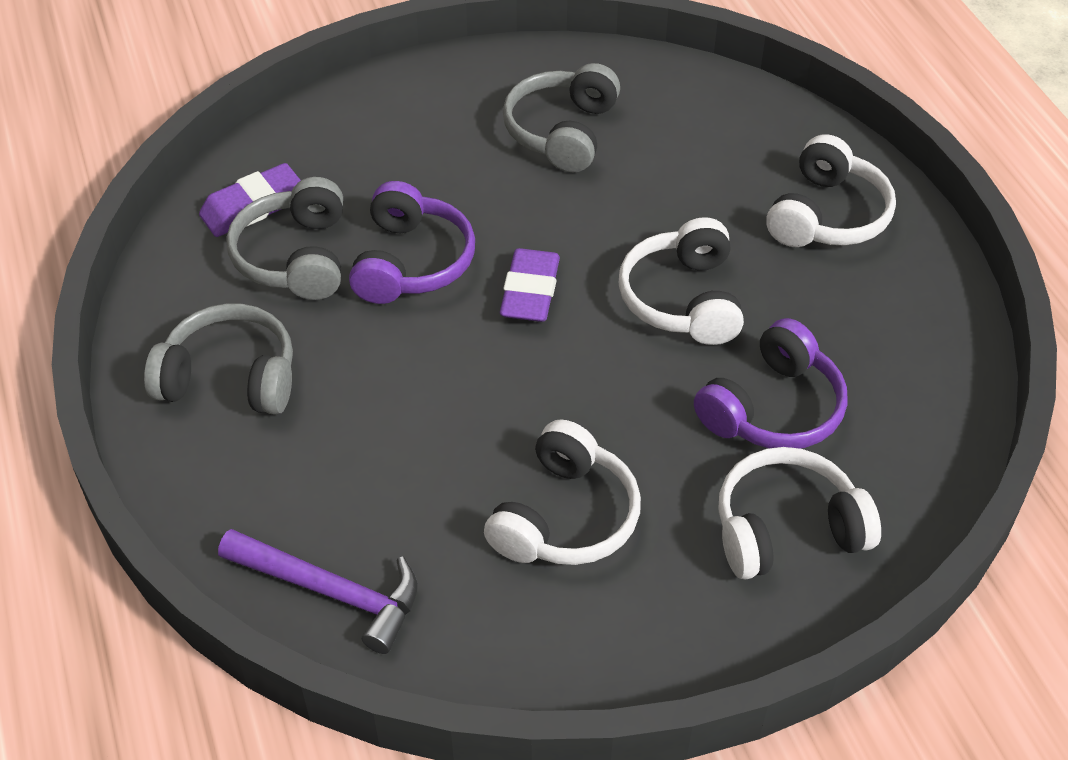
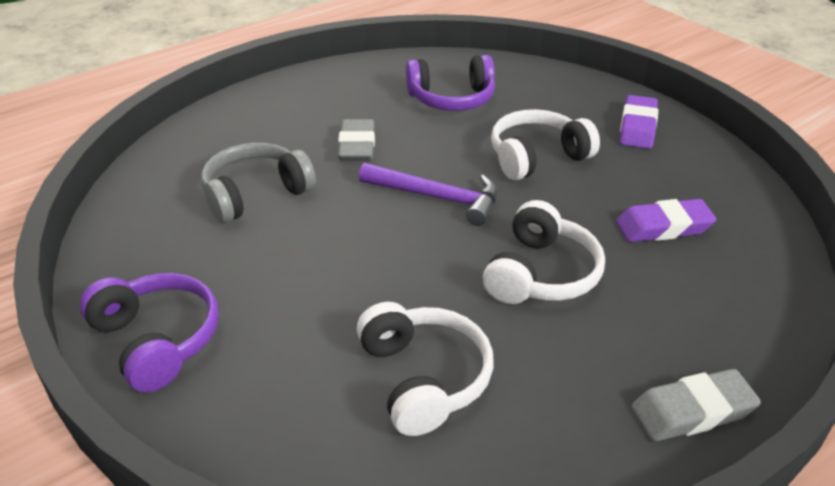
grey eraser: none = 0 -> [338,119,375,161] [632,369,761,441] = 2
grey headphones: [144,303,293,415] [227,177,343,300] [503,63,620,172] = 3 -> [201,143,316,223] = 1
white headphones: [484,419,641,565] [619,217,744,345] [718,447,881,580] [766,134,896,247] = 4 -> [357,302,494,436] [483,200,605,304] [491,109,600,180] = 3

